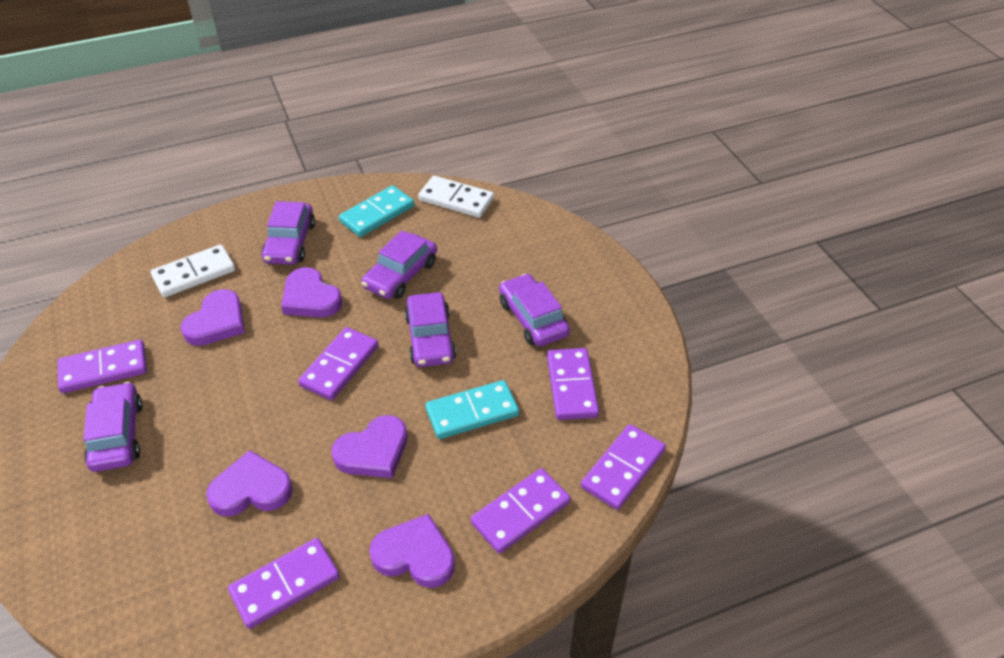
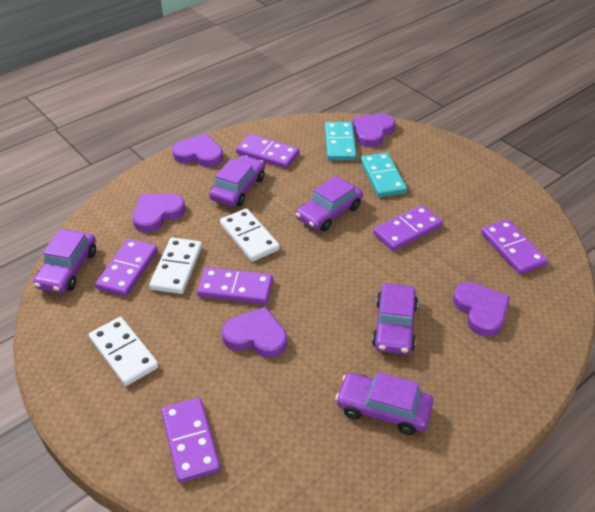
white domino: [151,244,235,297] [418,176,494,218] = 2 -> [89,317,159,386] [149,238,202,294] [220,208,280,262] = 3

